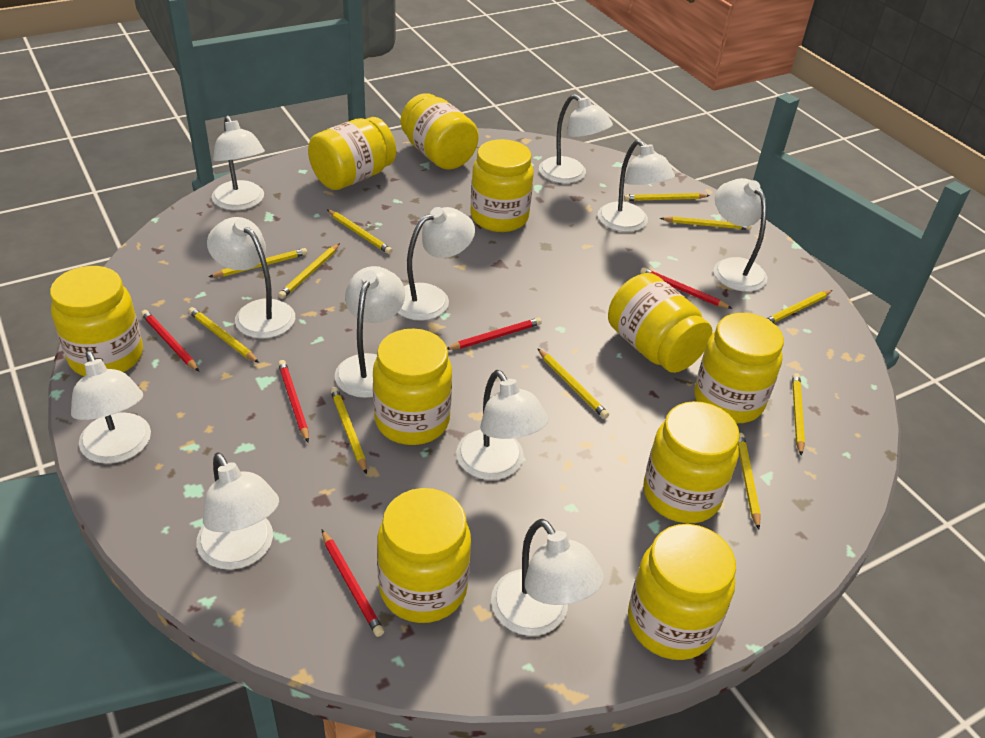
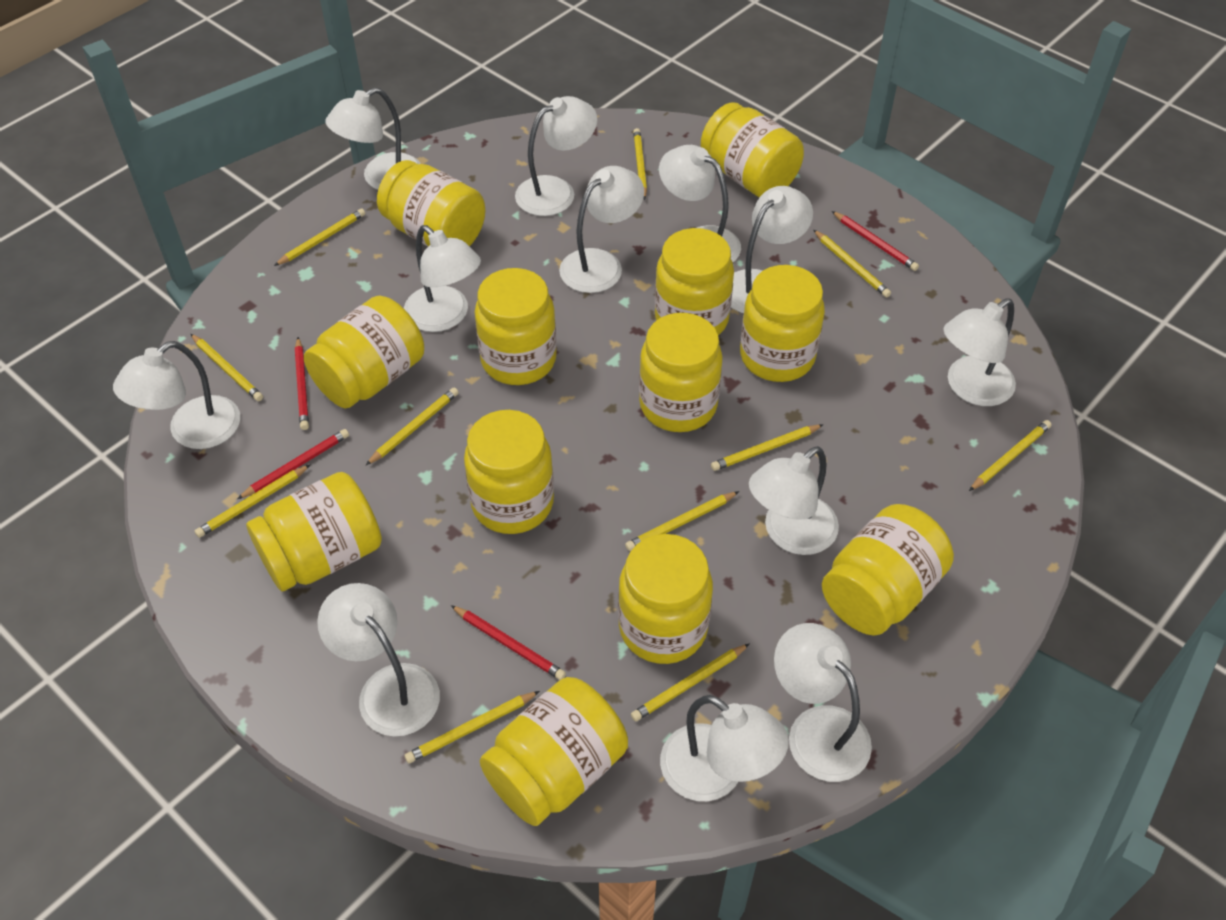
red pencil: [141,310,199,372] [278,360,309,442] [322,530,384,637] [447,317,542,350] [640,267,732,309] = 5 -> [237,429,349,499] [295,337,309,430] [451,605,566,680] [832,211,919,271] = 4
white lamp: [71,350,151,464] [197,452,279,570] [207,217,295,339] [212,115,265,210] [335,266,405,398] [398,207,475,321] [456,370,548,480] [491,519,604,636] [539,94,613,183] [598,140,675,232] [714,178,767,292] = 11 -> [113,341,240,449] [317,583,440,737] [325,87,421,190] [404,225,481,332] [515,96,597,216] [559,166,644,293] [659,145,741,262] [660,695,789,801] [731,186,813,313] [749,446,839,555] [774,623,872,782] [944,299,1016,406] = 12
yellow jar: [50,266,143,376] [308,117,396,190] [373,328,452,445] [377,488,471,623] [401,93,479,170] [471,139,534,232] [608,273,712,373] [628,524,736,660] [643,401,740,523] [694,313,784,423] = 10 -> [246,472,382,592] [304,296,424,408] [377,160,485,247] [464,410,554,534] [475,268,557,385] [480,677,628,826] [618,534,713,664] [639,313,723,432] [655,228,734,335] [701,102,804,198] [740,265,825,382] [822,504,954,636] = 12

